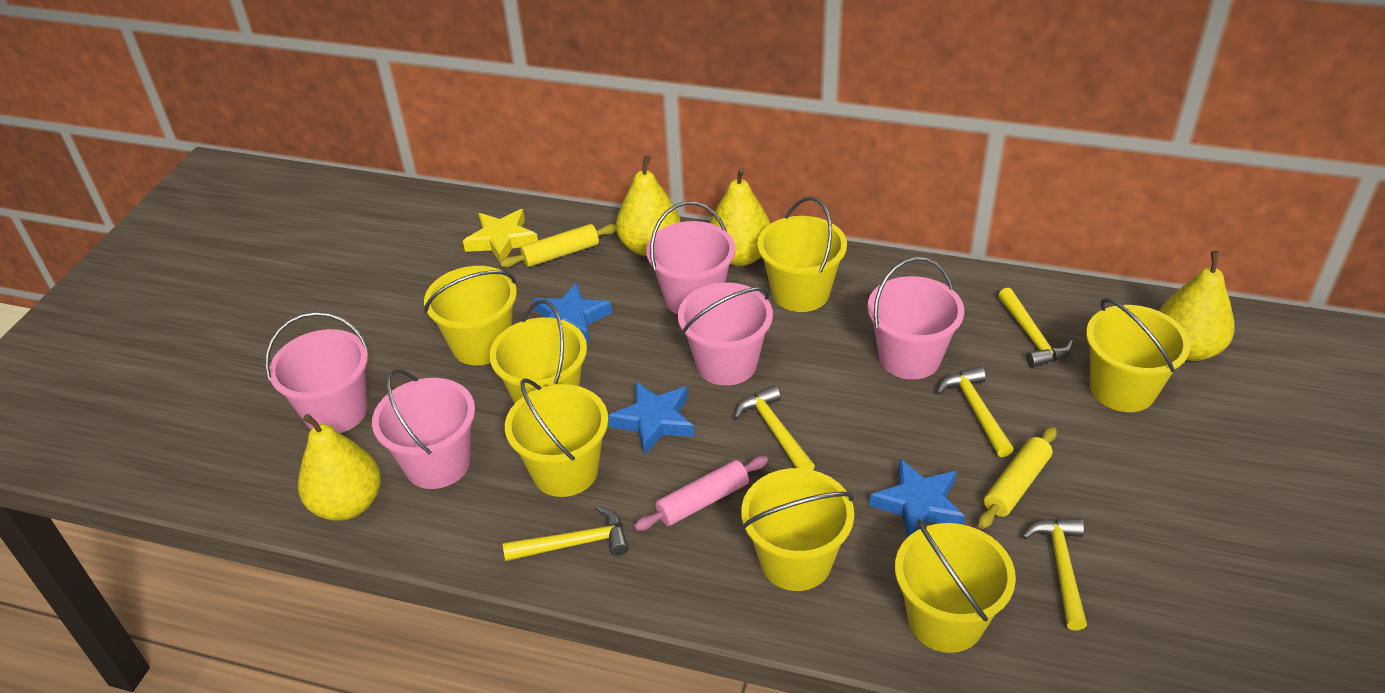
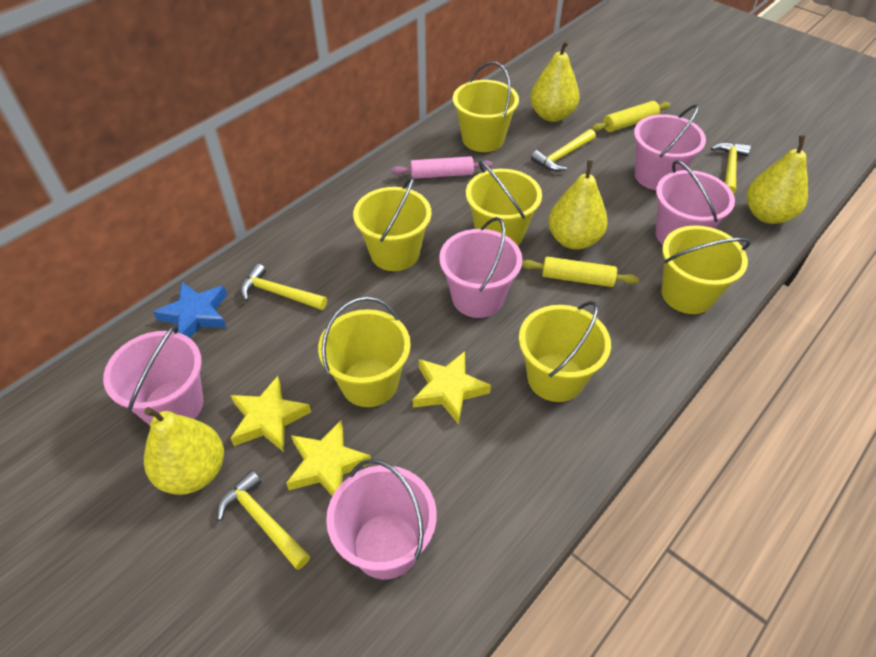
blue star: [533,282,612,344] [608,381,694,456] [869,459,965,537] = 3 -> [153,282,227,338] = 1
yellow bucket: [424,266,517,365] [490,300,587,404] [505,378,608,497] [741,468,854,591] [757,197,847,312] [895,519,1016,653] [1086,298,1190,412] = 7 -> [318,297,411,407] [353,176,432,271] [453,62,519,152] [466,161,542,246] [519,301,611,402] [661,225,751,314] = 6
yellow hammer: [503,506,629,561] [734,385,815,470] [937,366,1014,457] [998,287,1073,368] [1022,518,1087,630] = 5 -> [217,470,310,570] [240,264,327,310] [531,129,596,171] [711,142,751,194] = 4
yellow star: [463,209,538,262] = 1 -> [230,376,311,452] [286,420,371,496] [413,351,491,424] = 3

